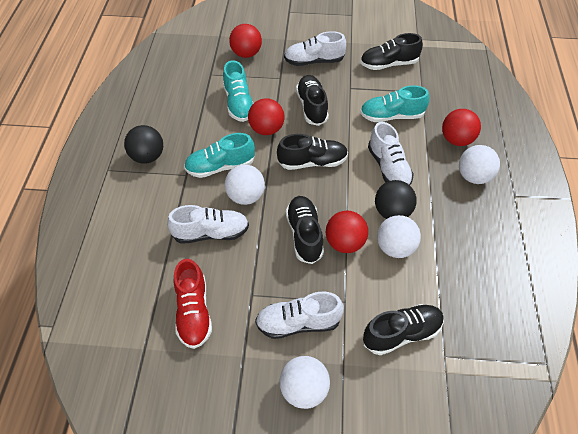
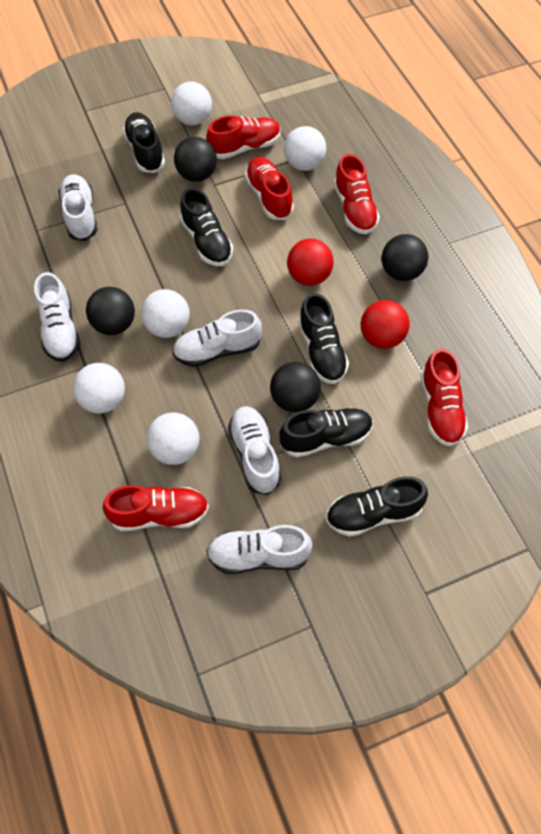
black ball: [124,125,163,164] [375,180,417,219] = 2 -> [86,287,135,335] [174,137,217,182] [270,362,321,413] [382,234,428,281] = 4
red ball: [229,24,262,58] [248,98,284,135] [326,211,368,253] [442,109,481,146] = 4 -> [287,238,334,286] [361,300,410,349] = 2
red shoe: [174,259,212,349] = 1 -> [103,485,209,531] [206,115,280,159] [245,157,294,220] [334,154,380,234] [420,349,468,447] = 5
turquoise shoe: [184,133,255,178] [223,60,253,122] [360,86,429,122] = 3 -> none = 0
white ball: [225,165,265,205] [279,356,330,409] [377,215,421,258] [459,145,500,184] = 4 -> [73,363,125,414] [141,289,190,338] [147,412,200,465] [171,82,212,126] [284,126,326,171] = 5
white shoe: [167,205,249,244] [255,292,344,339] [284,31,346,66] [368,122,414,185] = 4 -> [34,272,80,362] [58,174,97,241] [172,310,262,367] [206,525,312,574] [228,406,281,495] = 5

